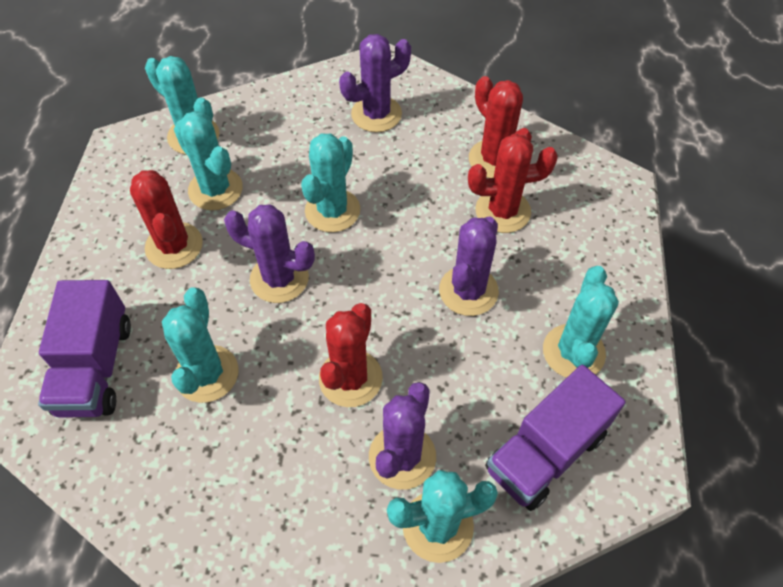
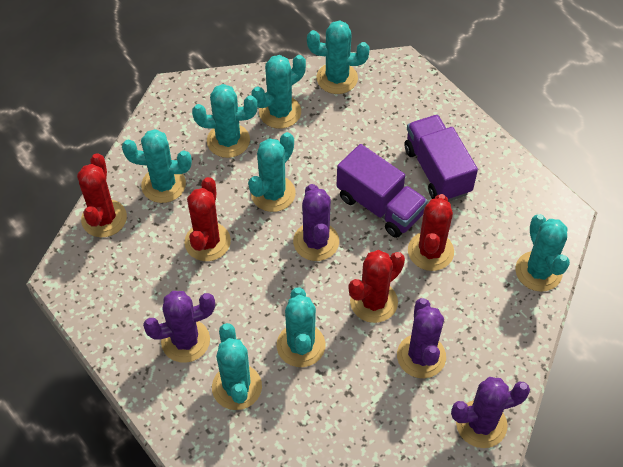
turquoise cactus: [145,56,219,155] [162,287,239,403] [174,111,243,210] [301,133,360,232] [387,470,498,563] [543,266,619,378] = 6 -> [122,129,192,203] [192,84,257,158] [212,323,262,410] [248,132,296,212] [251,55,306,129] [277,287,326,367] [307,20,370,94] [515,214,570,292] = 8

